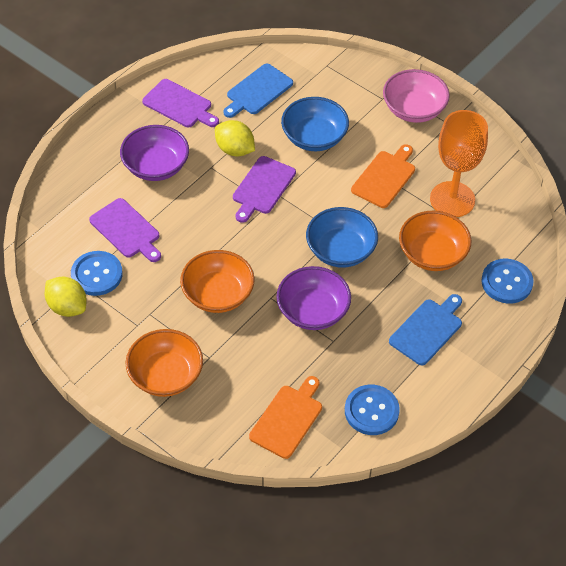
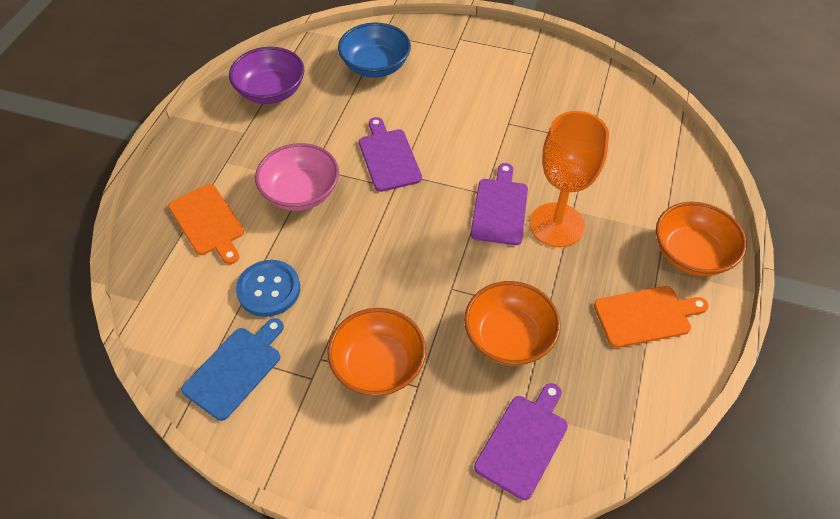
blue bowl: [281,97,349,151] [306,207,378,268] = 2 -> [338,23,411,78] = 1
blue button: [71,251,123,296] [345,385,400,435] [481,259,534,304] = 3 -> [236,260,300,317] = 1
blue cutting board: [223,64,293,118] [389,294,462,366] = 2 -> [181,318,284,421] = 1
purple bowl: [120,125,189,181] [277,266,351,330] = 2 -> [229,47,304,104] = 1
yellow lemon: [45,277,87,317] [215,120,255,156] = 2 -> none = 0

